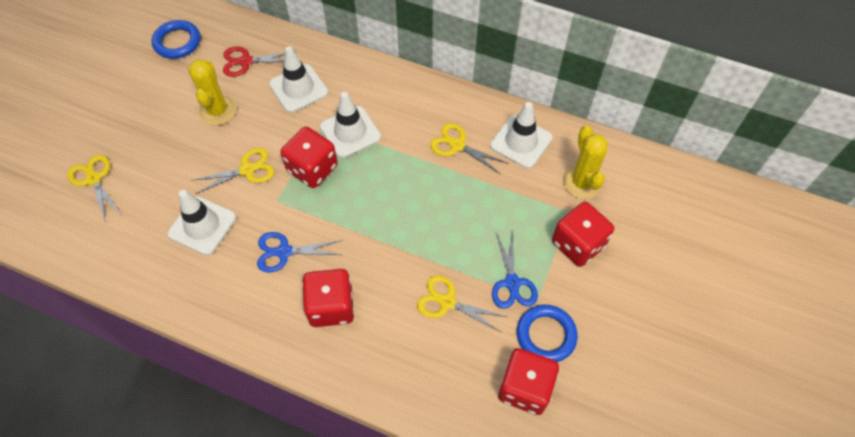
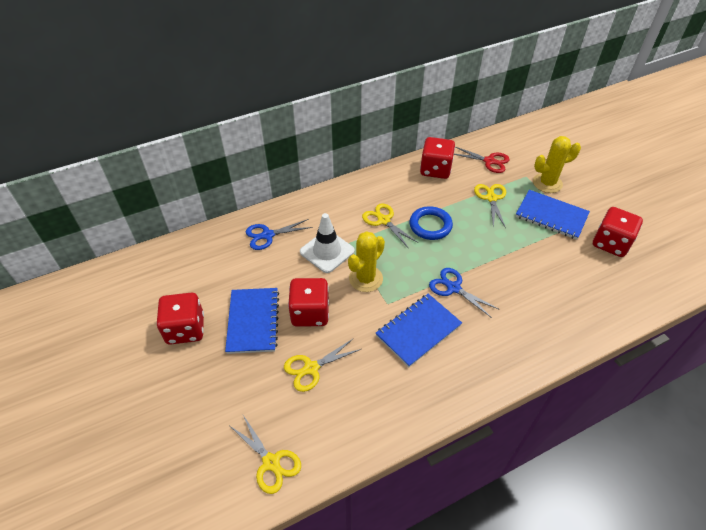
blue notebook: none = 0 -> [225,288,279,354] [376,294,462,367] [516,190,590,240] = 3
blue ring: [151,20,200,59] [517,305,578,362] = 2 -> [409,206,453,240] = 1
white traffic cone: [167,190,236,255] [269,46,328,113] [320,92,381,158] [490,102,553,168] = 4 -> [300,213,355,273] = 1

